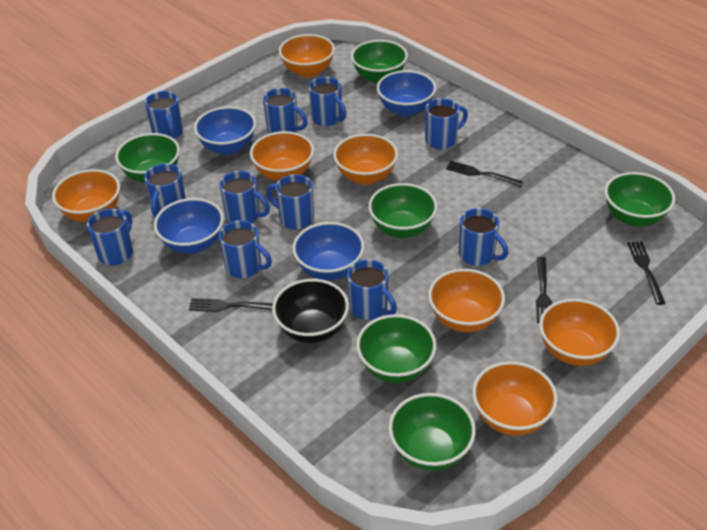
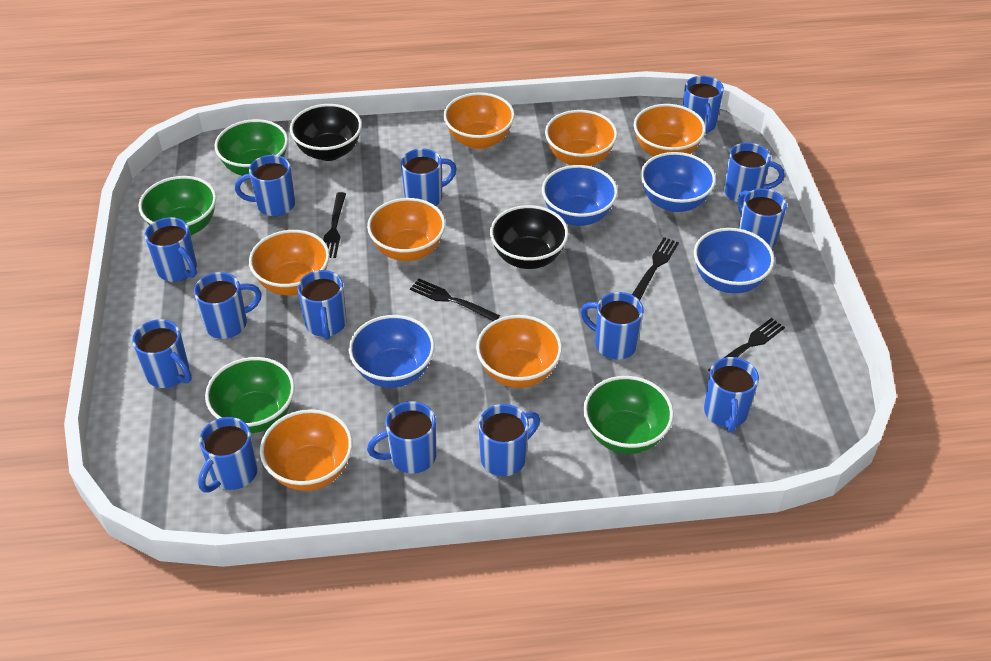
black bowl: [272,279,349,343] = 1 -> [290,104,362,161] [490,205,568,269] = 2
blue mug: [87,209,133,265] [144,164,186,218] [145,91,183,139] [219,171,270,223] [219,220,272,278] [263,88,308,134] [266,174,314,230] [308,77,347,126] [347,259,397,320] [425,98,468,150] [459,208,508,266] = 11 -> [132,319,192,388] [145,217,197,282] [194,272,262,339] [198,417,258,492] [235,155,295,216] [297,270,347,340] [367,401,436,474] [401,148,457,206] [478,404,540,476] [581,292,644,359] [683,76,724,134] [704,357,759,433] [724,143,784,203] [738,188,787,249] = 14
green bowl: [115,133,180,183] [351,40,408,84] [356,314,436,383] [368,183,437,238] [389,393,476,471] [605,172,675,227] = 6 -> [138,176,217,235] [205,357,295,433] [214,119,288,176] [583,376,674,454] = 4

